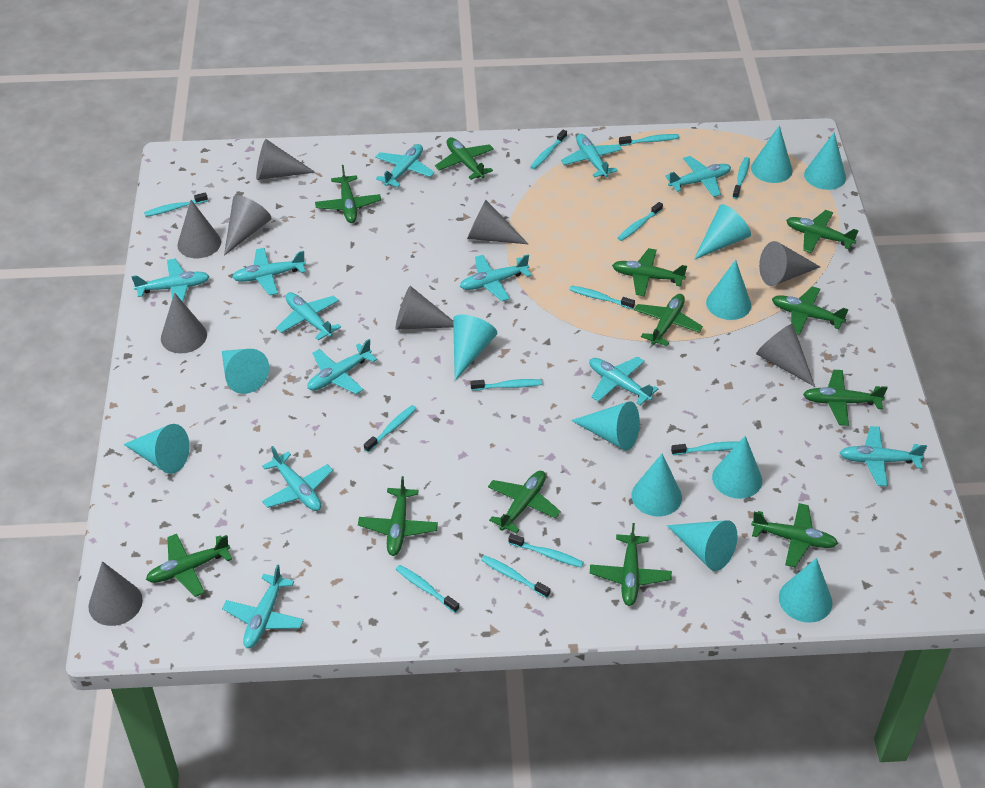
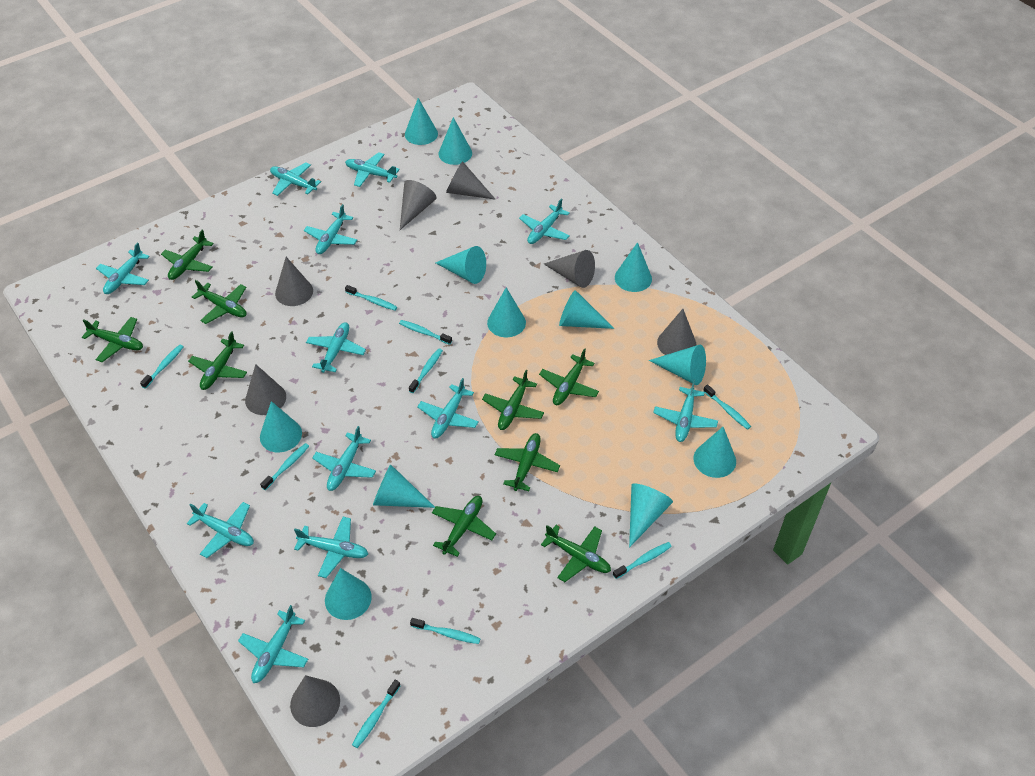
green plane: [146,534,232,597] [315,165,381,223] [358,476,438,556] [435,137,494,180] [488,471,561,534] [590,523,672,606] [612,248,687,296] [634,294,703,346] [751,503,838,567] [772,286,849,335] [786,210,859,253] [803,370,887,426] = 12 -> [82,317,143,362] [161,229,214,280] [188,331,247,390] [192,280,247,324] [432,496,496,557] [482,370,544,430] [495,433,560,491] [539,348,599,405] [541,525,611,582] = 9
grey cone: [89,561,143,626] [161,293,207,353] [177,200,221,258] [224,195,271,256] [256,139,315,180] [396,286,453,330] [467,200,528,244] [756,324,815,387] [759,241,820,286] = 9 -> [245,364,286,415] [275,257,313,306] [290,675,340,727] [400,180,437,230] [446,161,496,200] [544,250,595,288] [657,309,696,355] = 7
turquoise toothbrush: [144,192,208,217] [364,405,417,453] [396,565,459,613] [471,379,542,390] [481,555,550,598] [508,534,584,567] [530,129,567,169] [569,286,635,309] [618,202,663,241] [619,134,679,146] [671,441,739,455] [732,157,750,199] = 12 -> [140,344,184,389] [260,443,309,490] [345,285,397,311] [352,680,401,748] [399,320,452,345] [409,348,443,393] [410,618,481,644] [613,542,672,579] [703,385,751,430] = 9

